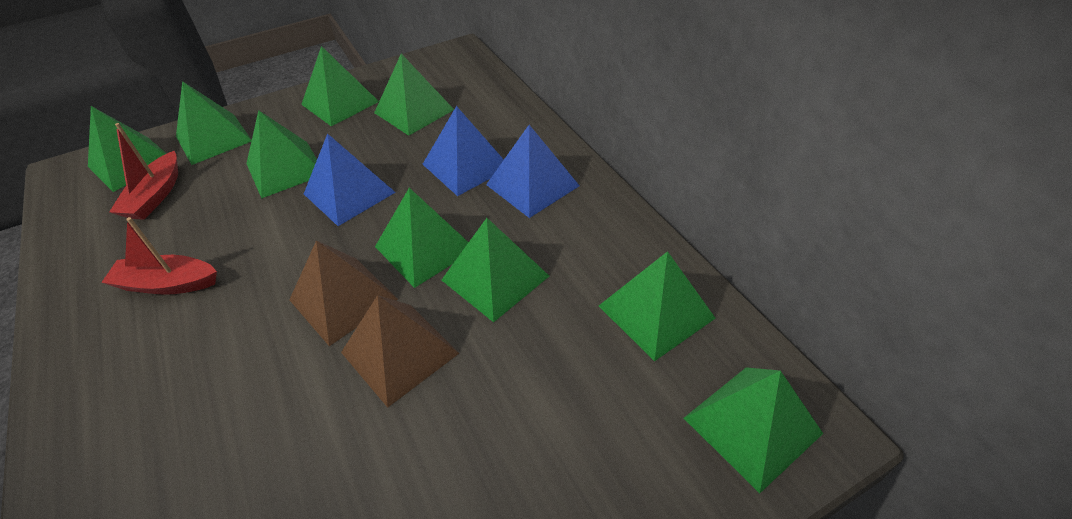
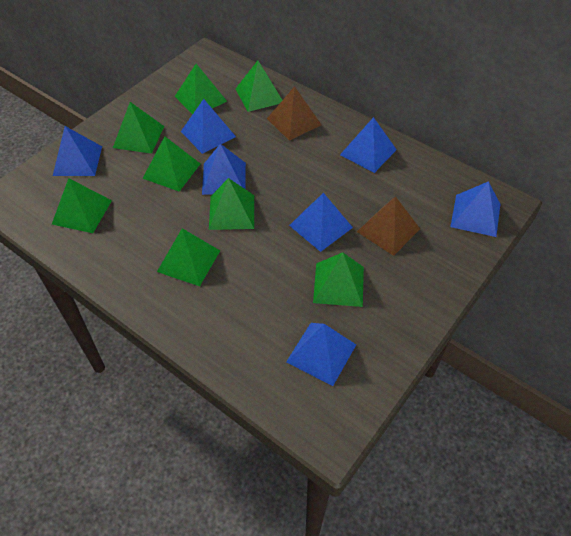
blue pyramid: [304,133,396,226] [423,106,504,196] [486,125,580,218] = 3 -> [53,126,102,176] [181,99,236,154] [202,144,246,195] [286,323,356,386] [289,193,353,252] [340,117,397,173] [450,181,500,237] = 7
green pyramid: [88,106,167,192] [176,81,252,165] [246,110,317,198] [301,46,379,126] [374,54,454,136] [375,188,469,288] [442,218,549,322] [599,251,716,361] [684,367,823,493] = 9 -> [52,178,112,233] [113,102,164,154] [142,136,200,192] [157,228,220,286] [175,64,227,114] [209,178,254,230] [236,61,282,112] [313,252,364,307] = 8
red boat: [101,217,217,295] [109,123,178,220] = 2 -> none = 0

